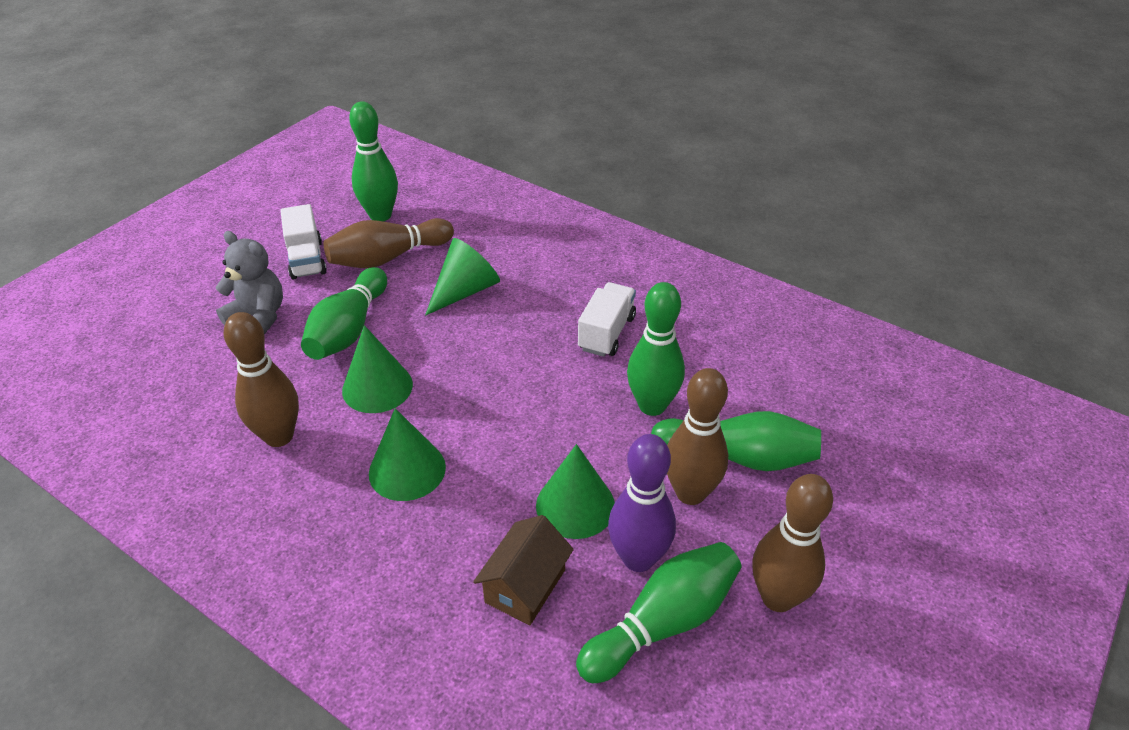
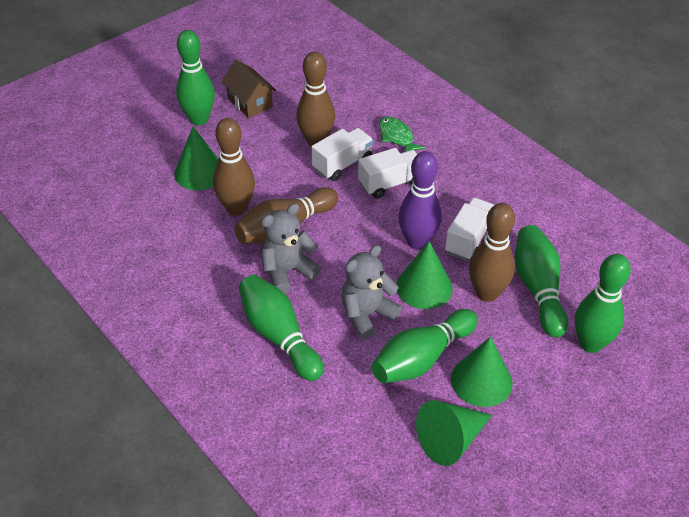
green fish: none = 0 -> [379,116,426,152] = 1
grey teddy bear: [215,231,283,335] = 1 -> [261,203,321,293] [341,245,402,339] = 2
white truck: [280,204,327,280] [578,282,636,357] = 2 -> [312,128,374,181] [358,148,417,199] [445,197,494,260] = 3

